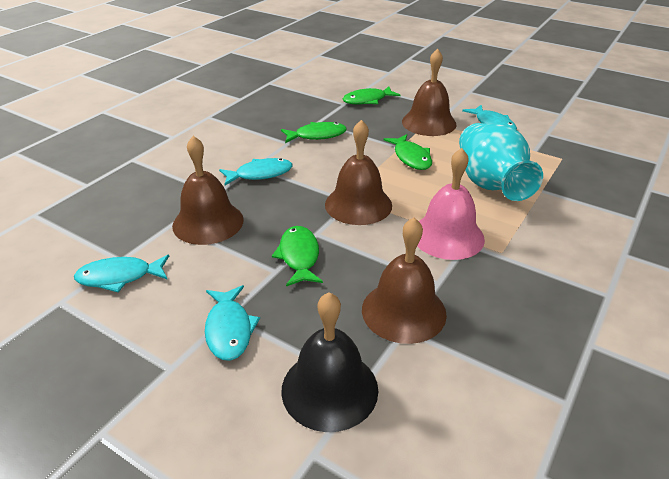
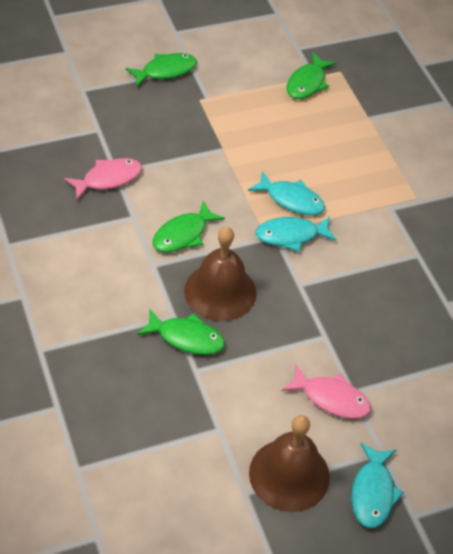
black bell: [281,292,378,432] = 1 -> none = 0
brown bell: [172,136,244,245] [325,120,392,225] [362,217,447,344] [402,49,457,136] = 4 -> [184,227,257,321] [249,415,330,512] = 2
pink bell: [417,148,485,260] = 1 -> none = 0
pink fish: none = 0 -> [64,158,142,200] [282,365,371,419] = 2
turquoise fish: [74,254,169,293] [205,285,260,361] [219,158,292,186] [462,105,517,130] = 4 -> [248,171,325,215] [256,216,337,252] [352,443,404,528] = 3
turquoise vase: [459,123,543,201] = 1 -> none = 0

